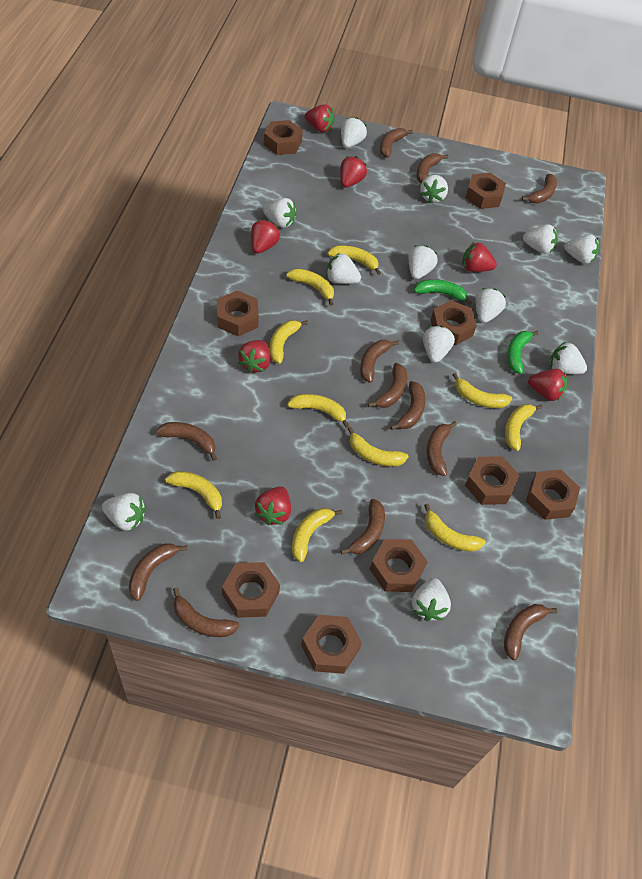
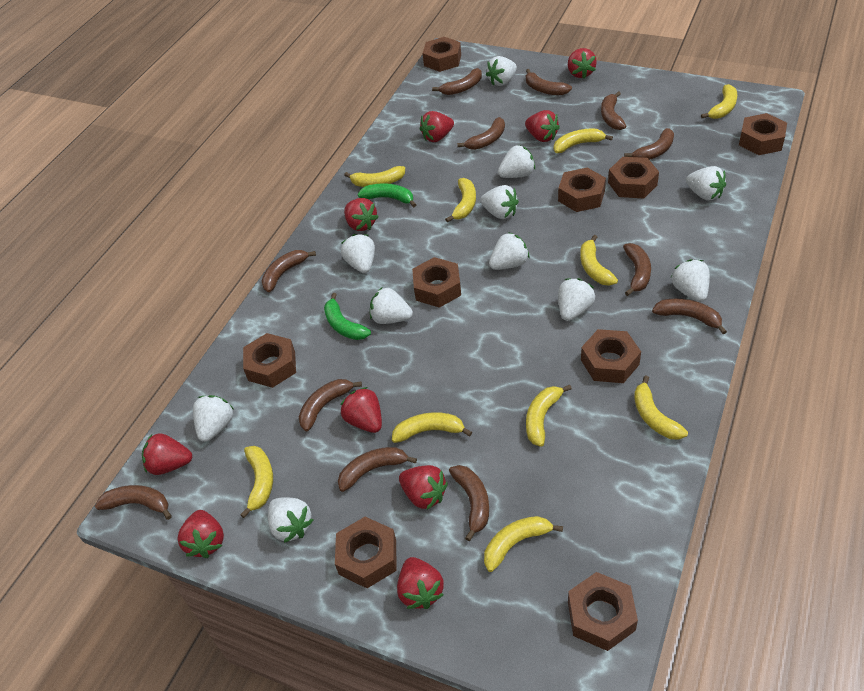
red strawberry: [238,340,271,373] [251,220,280,254] [255,486,291,525] [305,104,335,132] [340,156,367,188] [462,242,497,272] [528,369,567,401] = 7 -> [142,433,192,475] [178,510,224,558] [340,387,382,433] [344,198,378,231] [397,557,444,609] [399,465,448,510] [420,111,454,142] [525,110,560,142] [568,48,597,78] = 9
white strawberry: [102,493,146,531] [263,198,297,228] [326,253,361,284] [341,117,367,148] [408,246,438,279] [412,578,451,621] [420,175,448,203] [423,326,455,363] [476,288,506,323] [523,224,558,254] [550,342,587,374] [564,234,599,264] = 12 -> [193,395,234,442] [268,497,313,543] [341,234,375,273] [370,288,413,324] [480,185,519,219] [486,56,517,86] [489,232,529,270] [498,145,535,178] [558,278,595,321] [671,259,710,302] [686,166,726,201] = 11

